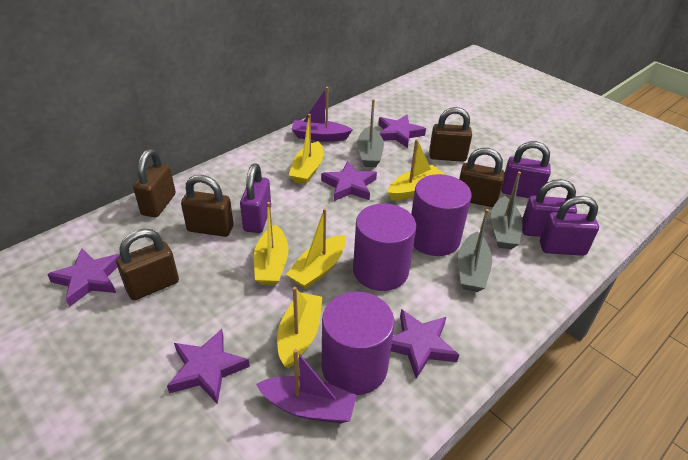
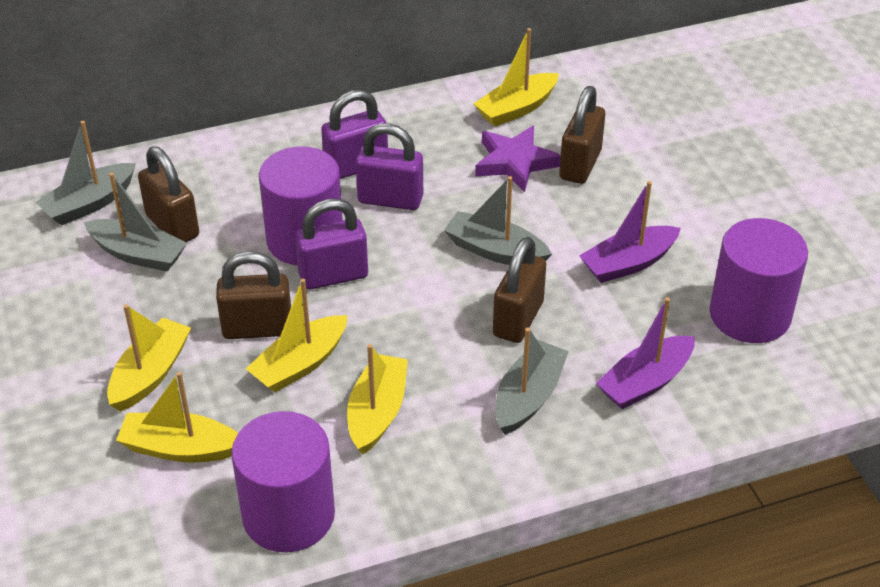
brown padlock: [116,229,179,300] [133,149,176,217] [181,175,234,237] [429,107,472,162] [459,148,505,207] = 5 -> [138,146,199,242] [216,251,291,339] [493,237,546,343] [559,86,605,184] = 4
grey boat: [357,99,384,167] [458,209,492,292] [491,172,523,249] = 3 -> [35,121,136,226] [84,173,187,271] [444,176,552,265] [495,328,569,435] = 4
purple padlock: [240,163,271,233] [501,141,551,198] [522,179,577,237] [540,196,599,256] = 4 -> [295,199,368,290] [321,90,388,179] [356,123,423,210] = 3
purple star: [47,248,121,307] [167,329,250,404] [321,161,377,201] [378,115,426,148] [391,309,459,379] = 5 -> [475,126,561,192] = 1

